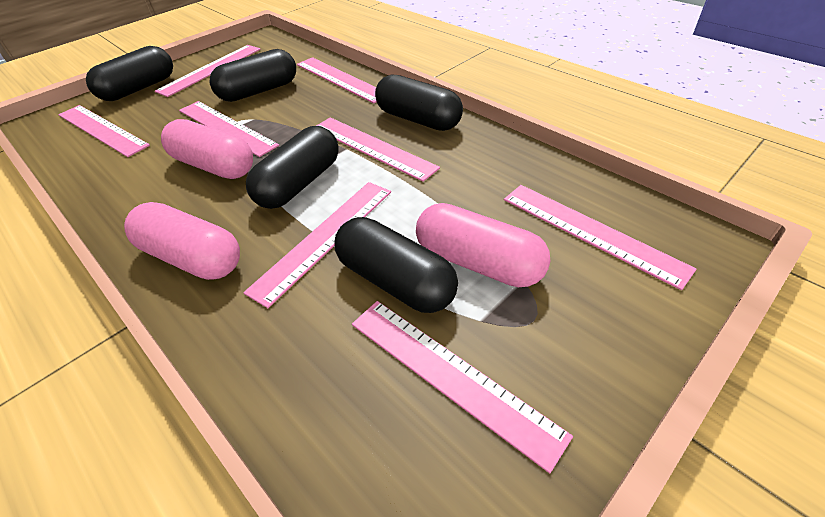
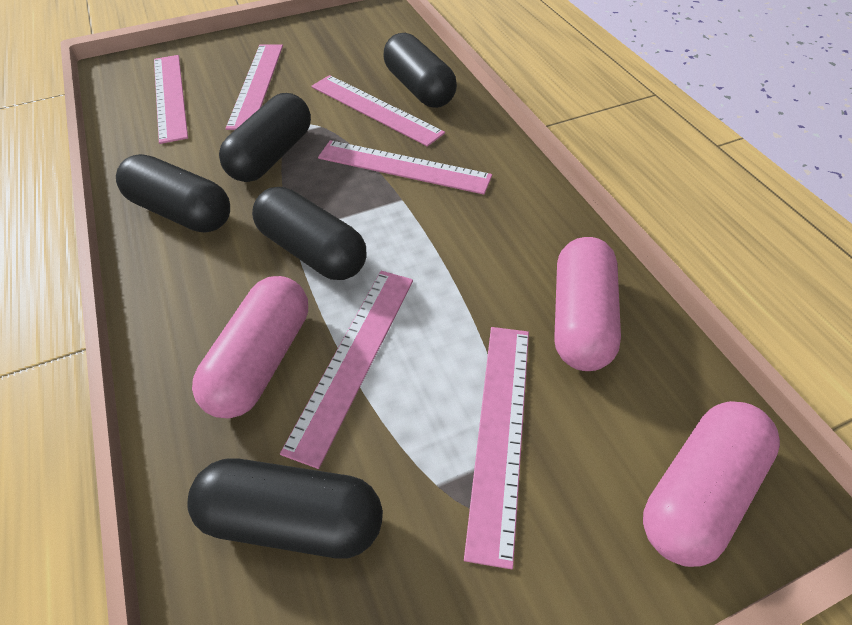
pink ruler: [58,105,150,157] [155,45,260,97] [179,101,279,157] [243,182,391,308] [297,57,377,103] [316,117,440,182] [352,301,573,473] [504,185,696,290] = 8 -> [154,55,188,144] [225,44,283,130] [280,271,413,469] [311,75,445,147] [318,140,492,195] [464,327,529,569] = 6

